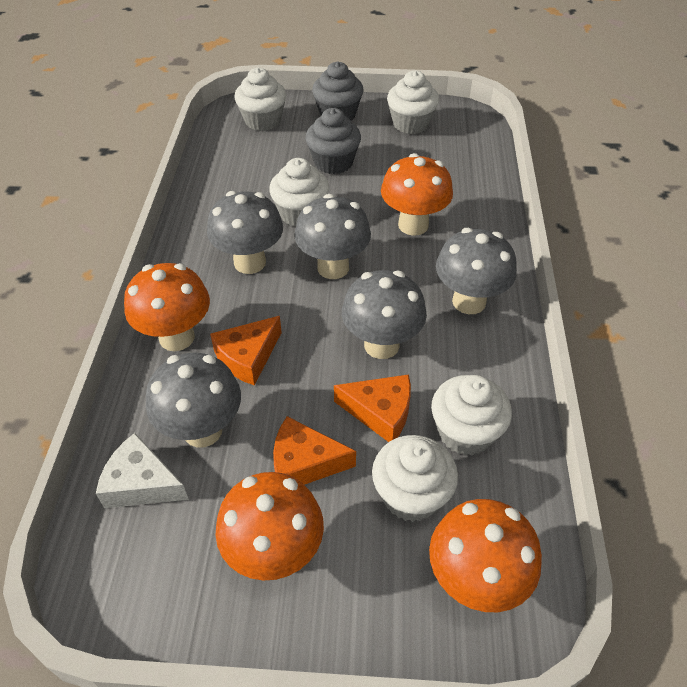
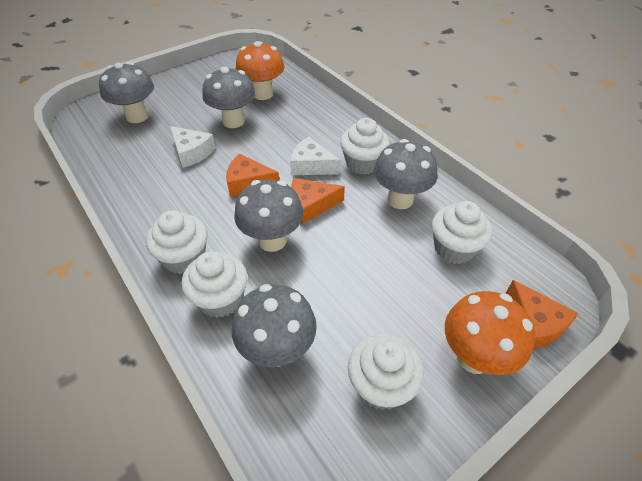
grey cupcake: [306,108,361,174] [312,62,363,121] = 2 -> none = 0
orange mushroom: [124,263,210,351] [215,472,324,580] [381,153,453,236] [429,499,542,612] = 4 -> [236,41,284,100] [445,291,535,375] = 2
white cheese: [96,433,189,508] = 1 -> [170,126,216,168] [290,137,341,175] = 2

